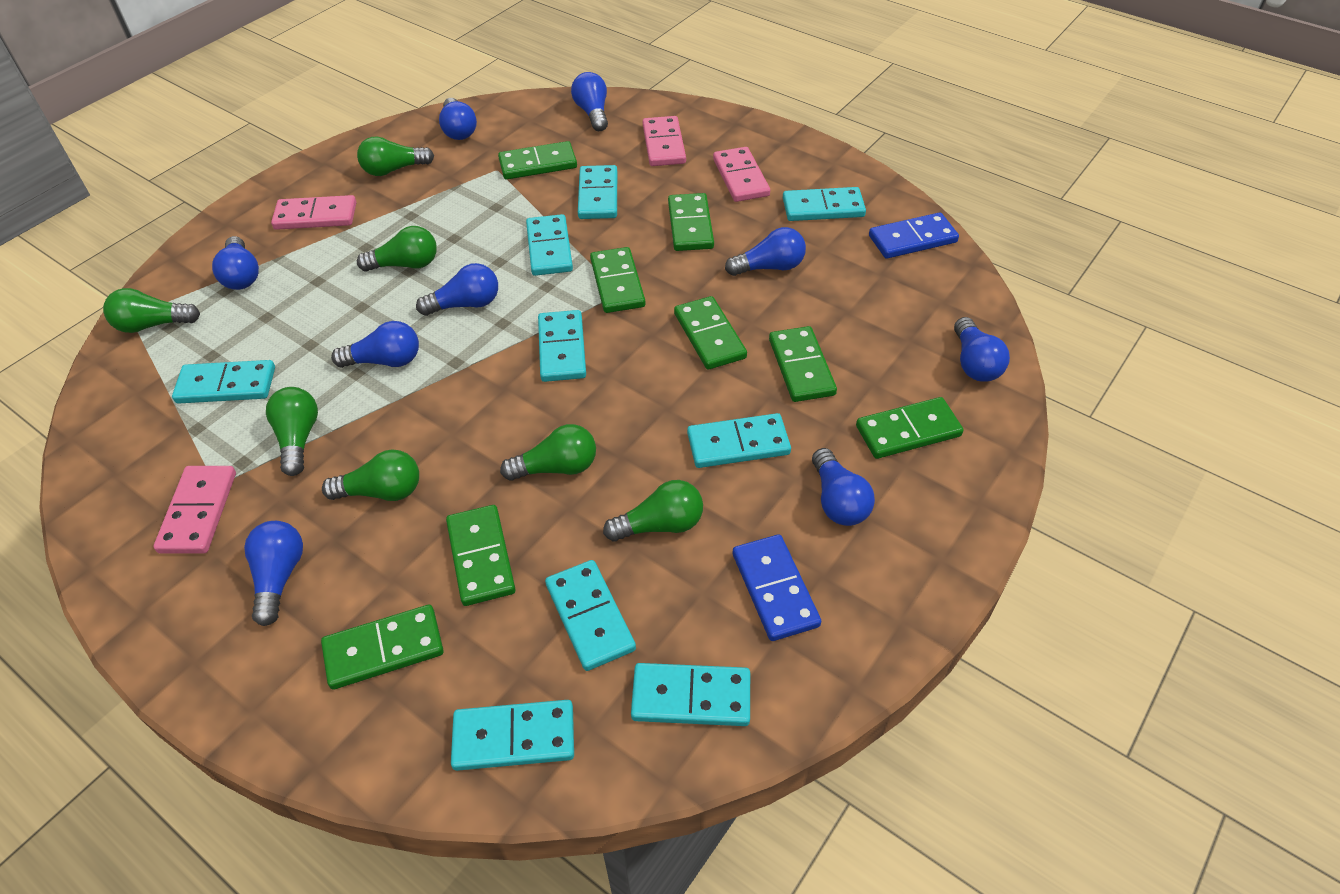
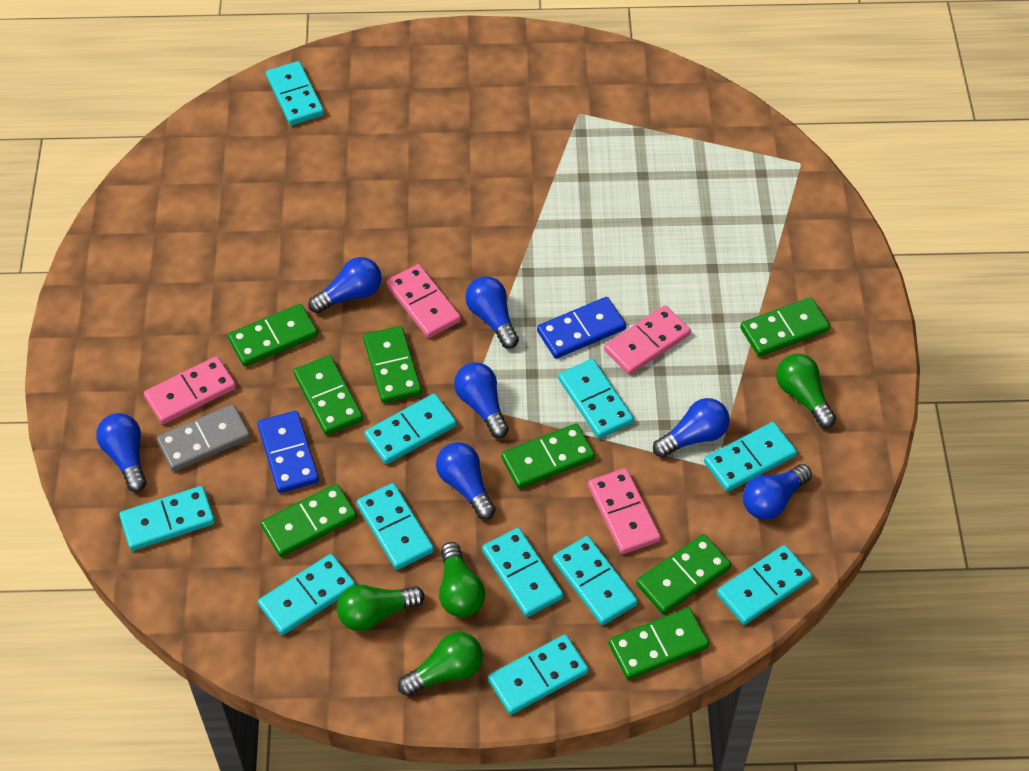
blue light bulb: [212,236,259,290] [244,521,303,626] [331,321,419,368] [416,263,498,316] [439,98,477,140] [571,72,608,131] [725,227,806,276] [812,448,875,526] [954,317,1010,382] = 9 -> [96,413,146,492] [308,257,382,314] [436,442,495,520] [454,362,509,438] [465,276,519,349] [653,398,730,458] [743,464,812,520] = 7
green light bulb: [103,288,200,333] [266,387,318,476] [322,449,419,501] [357,136,434,176] [357,226,437,272] [500,424,596,481] [603,480,703,541] = 7 -> [337,584,425,631] [398,632,483,696] [439,542,485,617] [776,354,836,428] = 4
grey domino: none = 0 -> [156,404,250,472] = 1
turquoise domino: [172,360,275,404] [451,700,574,771] [526,214,573,276] [538,310,586,382] [545,560,636,671] [578,165,617,219] [631,663,750,726] [687,413,791,468] [783,187,866,221] = 9 -> [119,486,215,551] [258,554,356,635] [266,61,324,125] [357,483,434,570] [364,393,457,464] [482,528,564,617] [488,634,589,715] [553,536,638,625] [558,359,634,439] [704,422,797,492] [717,545,812,625] = 11

